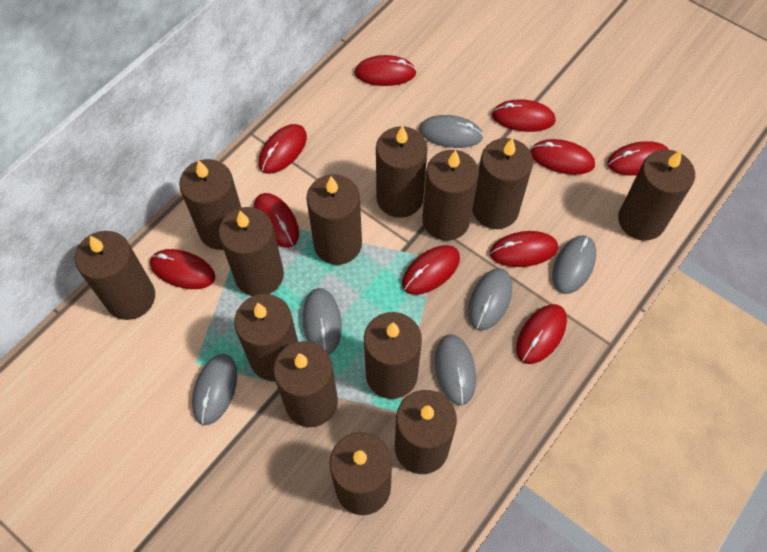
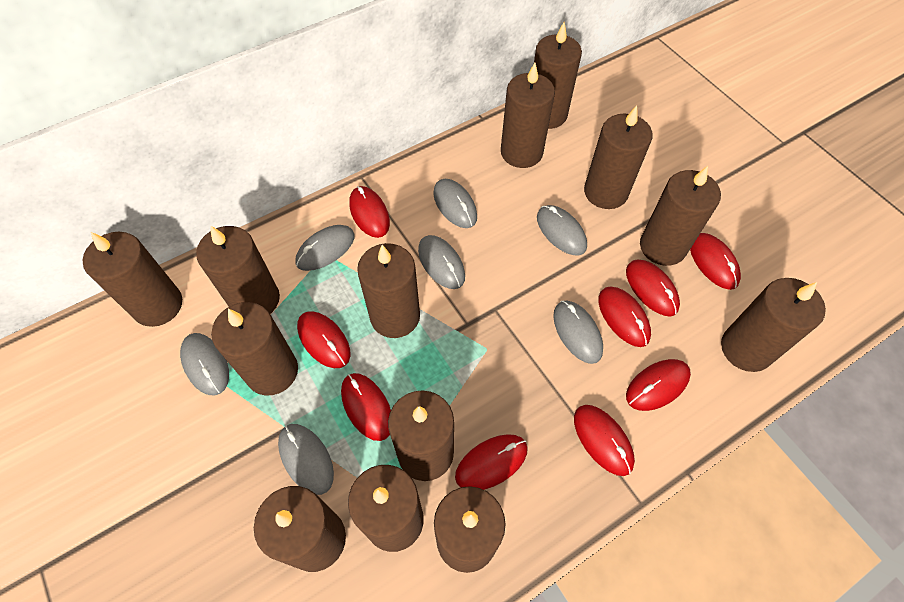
grey mouse: [192,354,237,425] [303,288,342,354] [419,115,483,148] [435,334,476,405] [468,268,512,330] [552,235,596,294] = 6 -> [180,333,229,396] [278,424,334,495] [295,225,355,271] [418,235,465,289] [433,179,477,228] [537,205,587,256] [553,300,603,364] = 7
red mouse: [150,249,216,289] [254,193,299,248] [259,124,307,174] [354,55,417,86] [402,245,460,295] [490,231,558,267] [492,99,556,132] [516,304,567,364] [530,139,595,175] [607,141,669,176] = 10 -> [297,311,350,368] [341,373,391,441] [349,186,390,238] [455,434,528,490] [574,405,635,476] [598,287,651,347] [626,260,680,317] [626,359,691,411] [690,233,741,290] = 9

